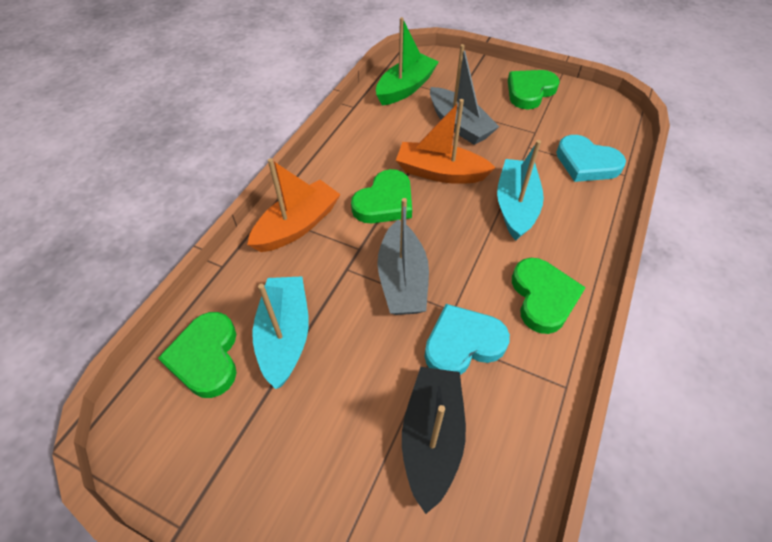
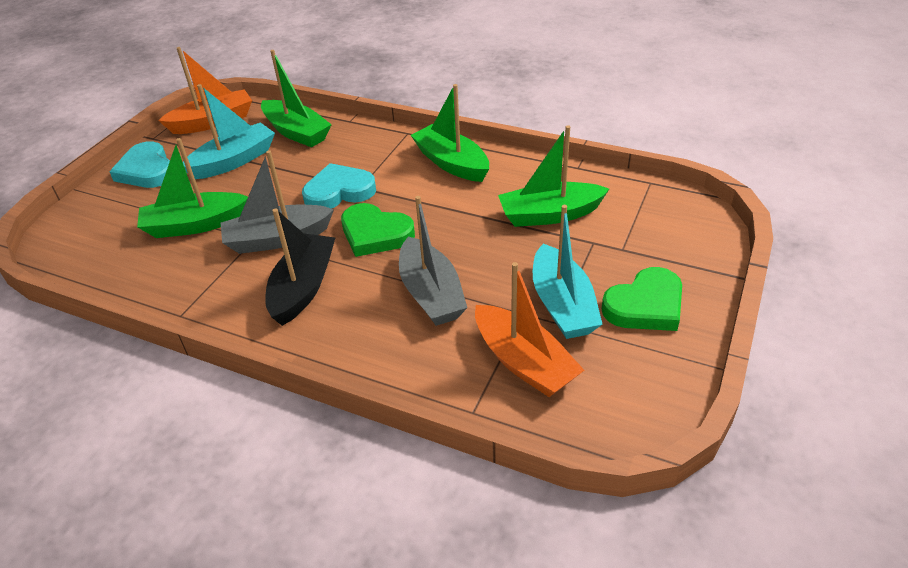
green boat: [376,17,439,106] = 1 -> [137,138,248,238] [261,50,332,147] [411,84,489,182] [498,125,609,227] = 4
green heart: [158,312,237,398] [351,169,412,223] [508,70,560,110] [512,258,586,334] = 4 -> [341,203,415,257] [601,267,682,331] = 2

